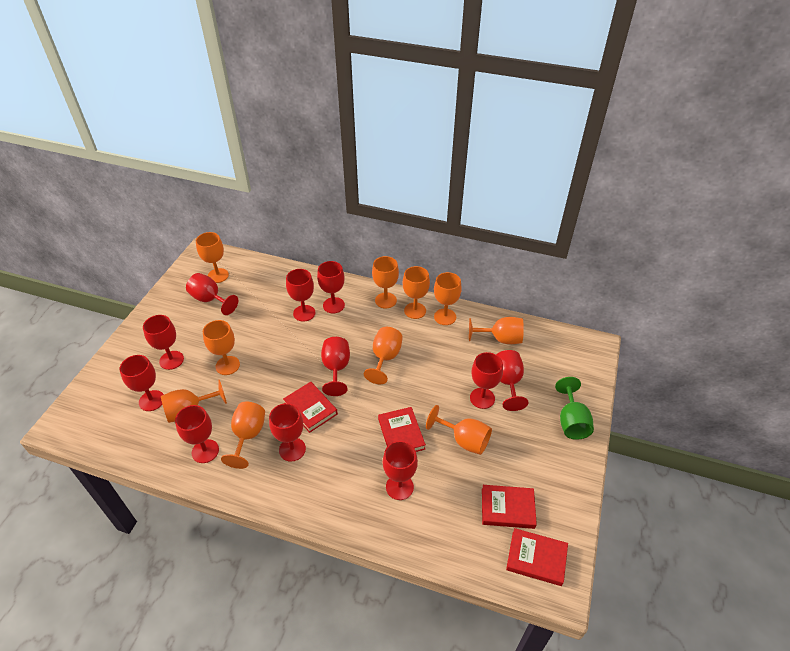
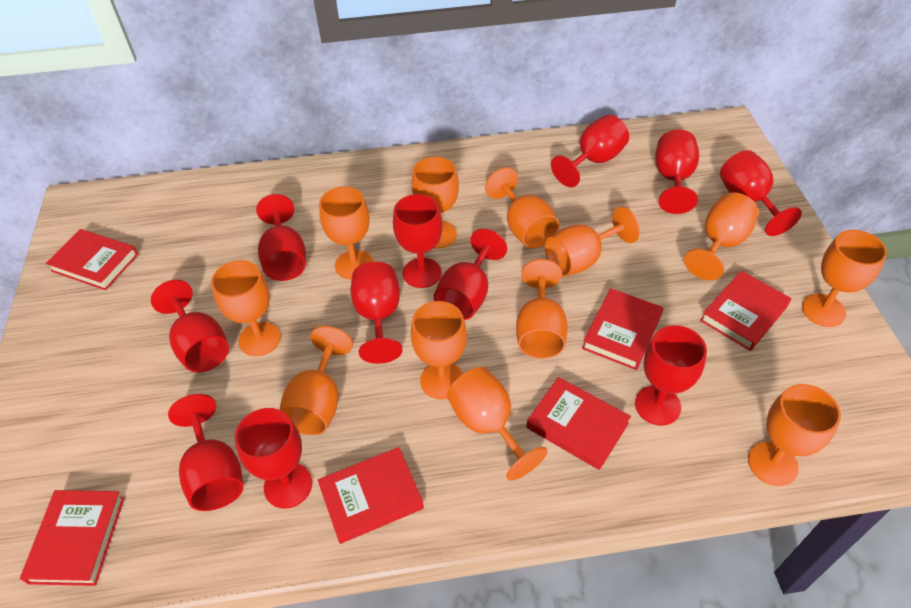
green goblet: [555,377,594,440] = 1 -> none = 0
orange goblet: [161,380,227,423] [196,232,229,283] [203,320,240,375] [221,402,265,469] [364,327,403,384] [372,256,399,309] [403,266,430,319] [426,405,492,455] [434,272,462,325] [469,317,524,344] = 10 -> [211,260,281,356] [279,326,353,435] [319,187,373,280] [411,301,467,400] [412,157,459,249] [447,367,548,481] [485,167,559,248] [516,259,568,359] [545,207,640,277] [684,193,759,280] [748,384,841,486] [802,230,887,327] = 12
red book: [283,382,338,433] [378,407,426,452] [482,485,537,529] [506,528,568,586] = 4 -> [20,490,125,586] [46,229,138,290] [318,447,424,544] [526,377,631,470] [582,288,663,370] [700,271,791,351] = 6

